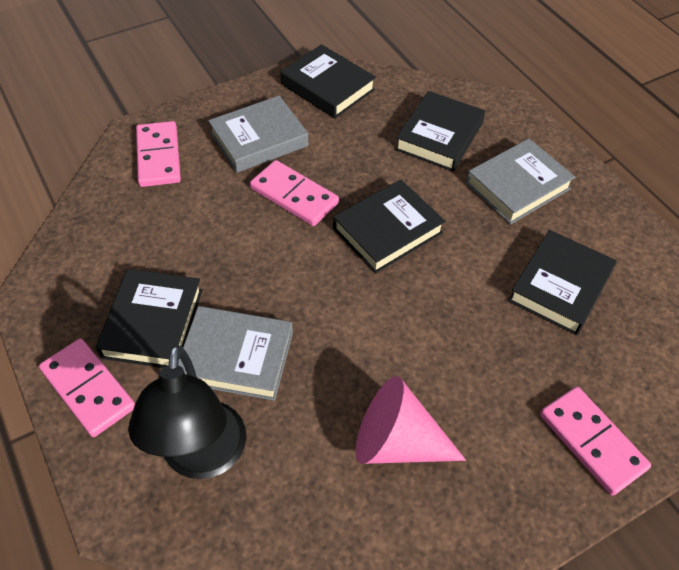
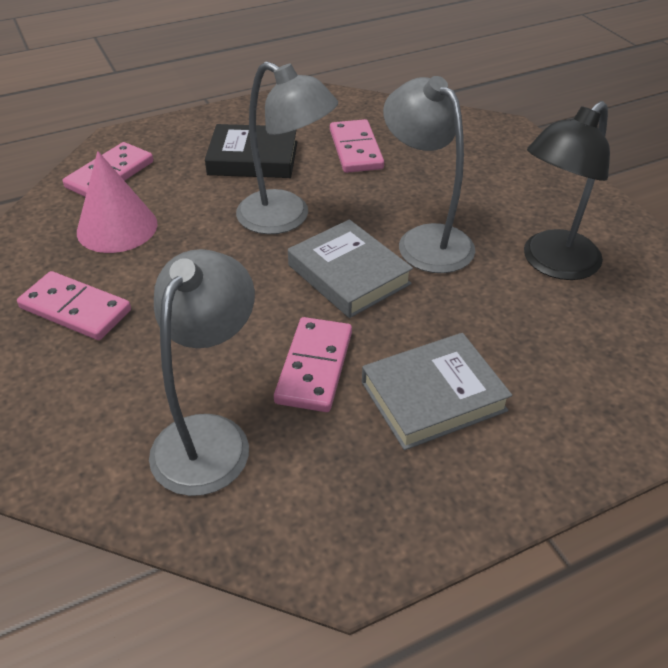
black book: [96,269,202,368] [280,44,376,119] [333,180,445,273] [395,91,485,172] [508,230,617,335] = 5 -> [205,124,297,178] = 1
grey book: [178,306,293,401] [208,96,309,173] [466,139,575,224] = 3 -> [288,219,413,318] [362,333,512,450] = 2
grey lamp: none = 0 -> [149,249,255,496] [236,61,338,234] [383,76,475,273] = 3

